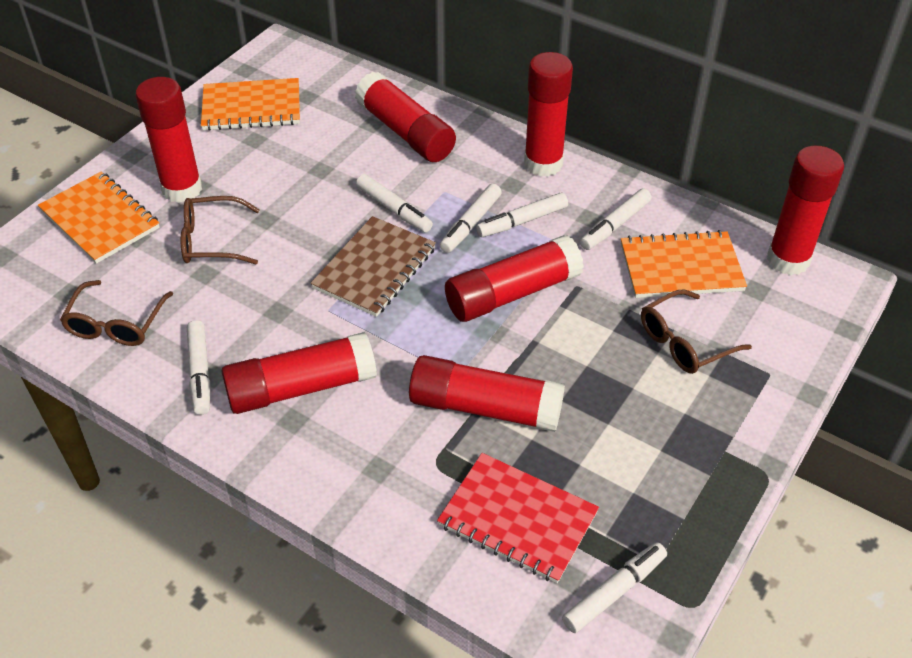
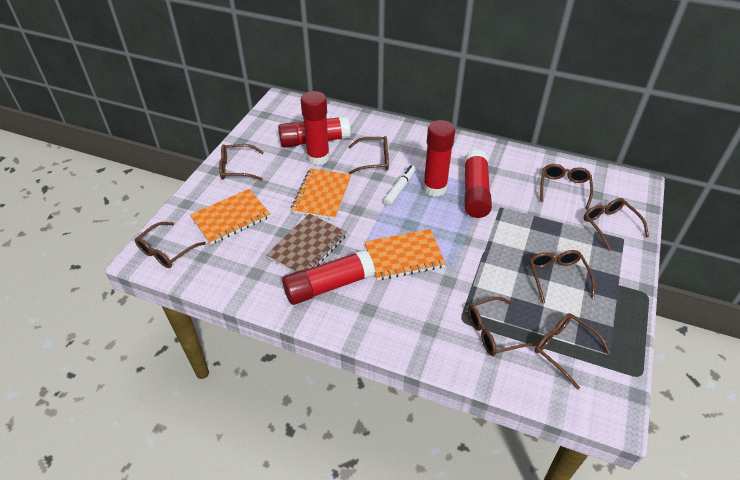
brown glasses: [60,280,173,346] [181,196,260,265] [641,289,752,374] = 3 -> [135,222,206,268] [219,144,264,180] [348,136,389,174] [468,297,538,356] [529,250,595,303] [535,313,611,390] [540,164,593,210] [584,198,649,251] = 8
red glue stick: [135,77,202,203] [222,332,377,414] [355,72,456,162] [409,355,565,432] [445,235,584,322] [524,52,573,177] [767,146,844,275] = 7 -> [278,116,351,148] [282,249,375,305] [301,91,330,165] [423,120,455,196] [464,150,492,218] = 5
red notebook: [437,453,599,583] = 1 -> none = 0
white marker: [187,320,210,415] [356,174,433,232] [440,184,502,253] [476,193,568,237] [562,542,667,633] [580,189,652,250] = 6 -> [383,165,416,206] = 1

